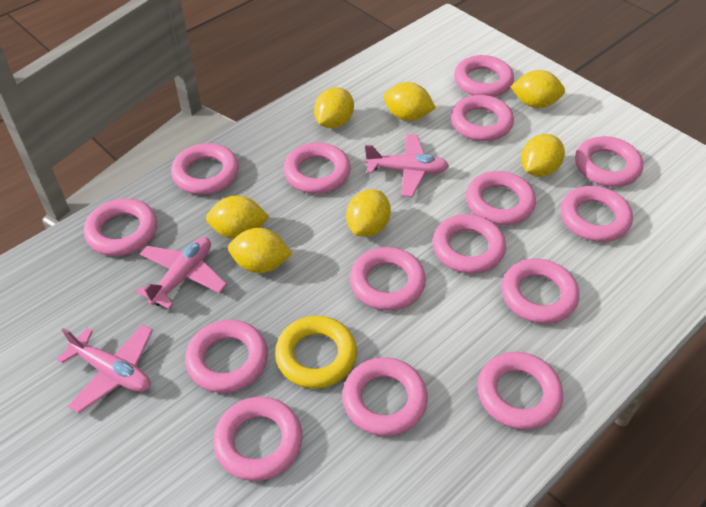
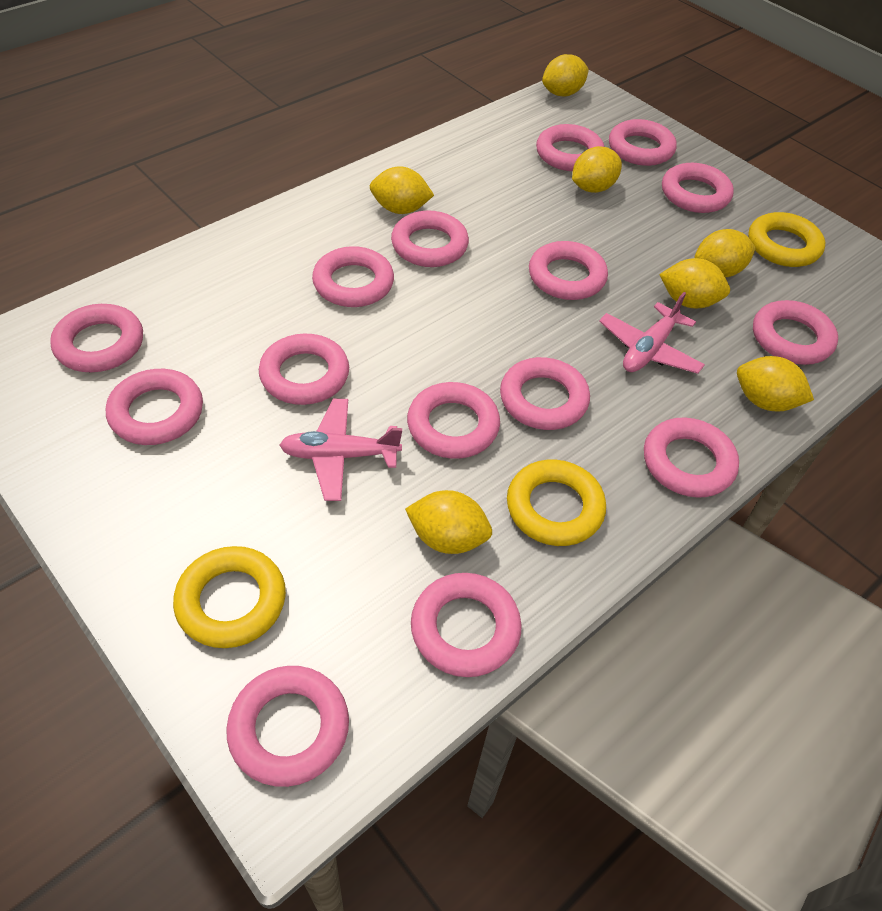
pink plane: [57,324,153,413] [136,237,227,309] [365,134,449,197] = 3 -> [280,398,402,501] [599,292,705,374] = 2
yellow ring: [275,316,357,389] = 1 -> [173,546,286,648] [507,460,606,546] [748,212,825,267] = 3

